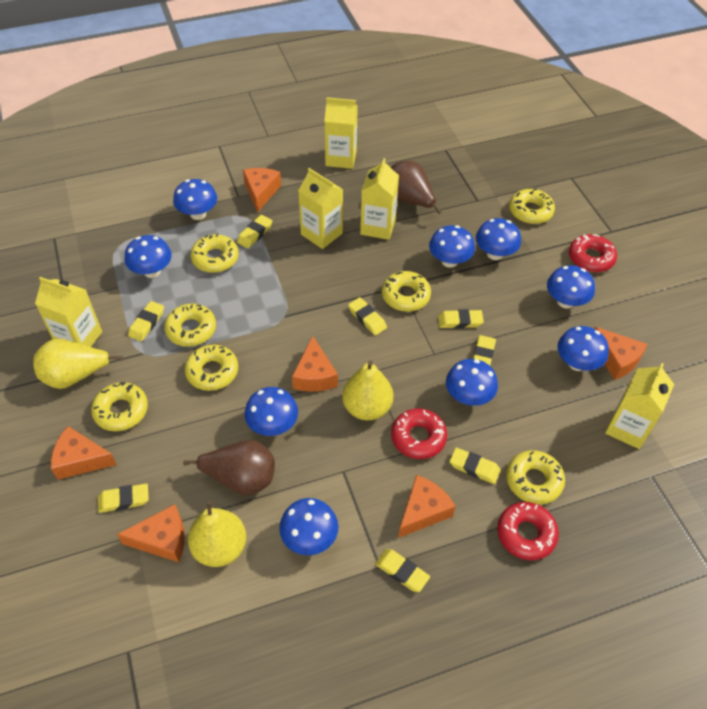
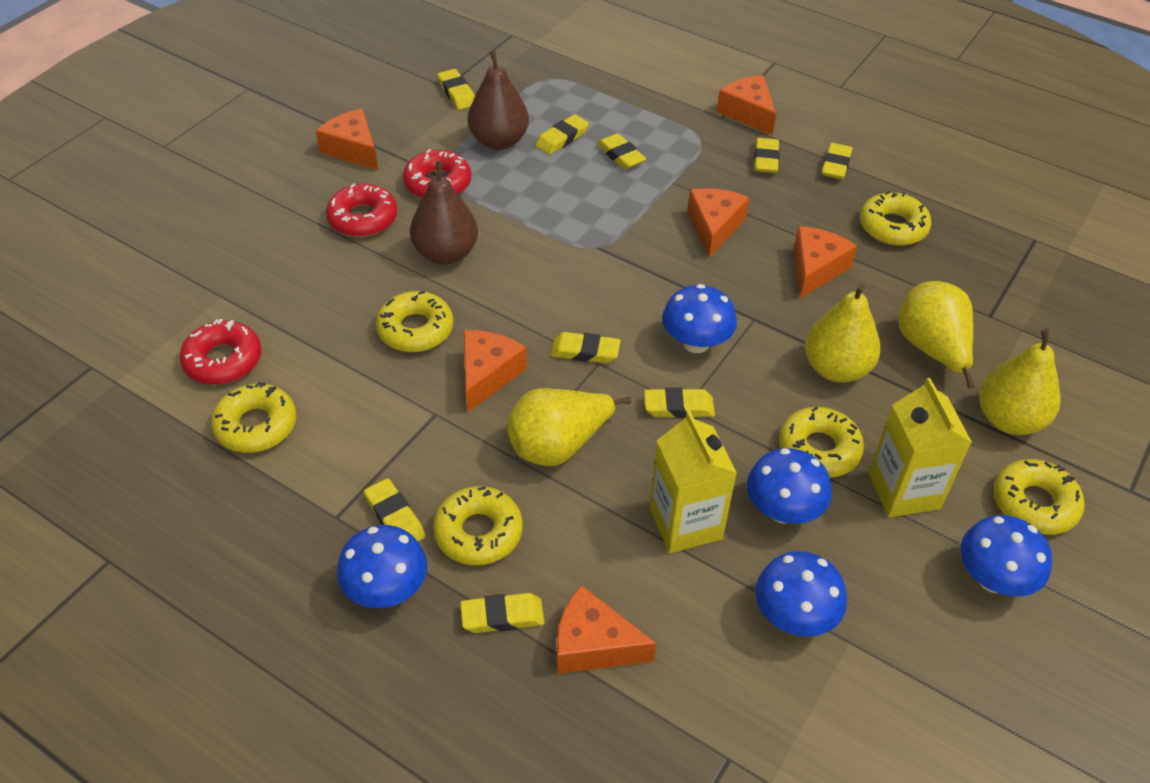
blue mushroom: [125,235,172,278] [173,179,217,220] [244,387,298,436] [279,498,338,555] [429,225,475,268] [446,359,498,406] [476,218,521,260] [547,265,595,309] [557,326,609,371] = 9 -> [337,525,427,608] [662,284,737,353] [747,448,832,524] [756,551,847,637] [960,515,1052,596] = 5
yellow carton: [35,277,102,347] [298,168,343,249] [324,97,358,169] [360,158,399,240] [605,363,674,449] = 5 -> [650,410,737,553] [868,378,972,517] = 2
yellow donut: [91,382,148,431] [164,304,216,347] [185,345,238,391] [191,234,239,273] [382,271,431,312] [506,450,565,505] [509,189,555,224] = 7 -> [211,382,297,453] [376,291,453,352] [433,486,523,565] [779,406,864,478] [860,191,931,246] [993,459,1085,535] = 6
yellow eraser: [98,484,149,513] [128,301,164,341] [237,215,272,248] [348,297,387,335] [375,549,430,592] [438,309,484,329] [450,448,501,484] [473,335,496,366] = 8 -> [364,478,425,541] [437,69,475,110] [460,593,544,633] [535,114,589,155] [550,332,620,363] [597,133,646,169] [644,388,715,418] [754,138,780,173] [821,143,852,179] = 9
yellow pear: [33,339,123,389] [188,501,246,567] [342,361,393,420] = 3 -> [507,388,631,466] [805,283,881,383] [899,281,975,388] [979,328,1060,435] = 4

